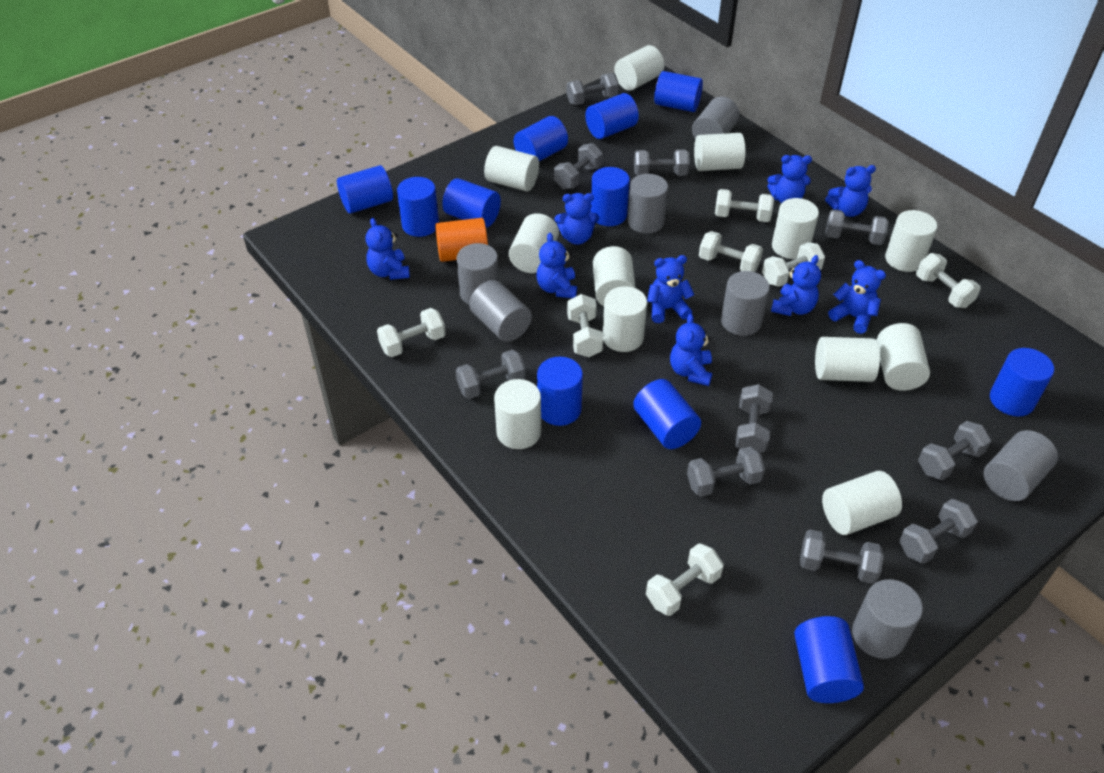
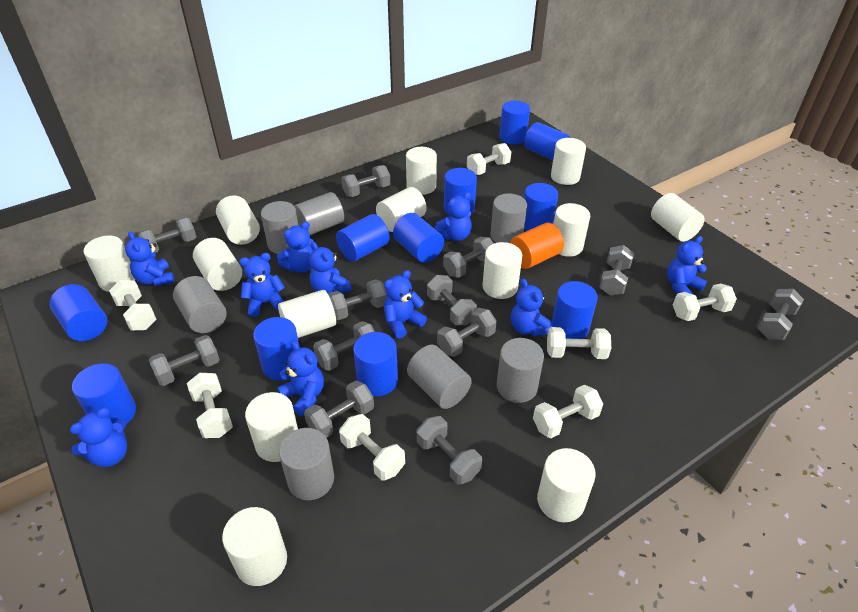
blue teddy bear: [366,218,410,280] [536,233,577,298] [555,193,599,245] [647,255,694,323] [670,314,712,386] [767,155,812,204] [771,255,821,316] [825,165,876,217] [828,260,886,334] = 9 -> [70,408,127,467] [125,231,174,286] [239,253,285,317] [277,221,314,272] [277,341,324,416] [309,242,351,293] [384,270,427,338] [435,192,472,241] [511,279,553,336] [667,236,707,294] = 10
grey dumbbell: [456,350,526,399] [554,143,603,189] [567,73,619,105] [634,149,690,176] [687,447,765,497] [735,384,773,453] [800,529,884,584] [825,209,889,245] [899,499,978,564] [918,421,991,480] = 10 -> [138,217,197,253] [149,335,220,386] [304,381,374,438] [313,321,375,371] [328,279,387,320] [341,165,390,197] [417,416,482,484] [427,275,477,325] [437,308,497,357] [443,237,494,278] [599,245,634,296] [758,289,804,340] = 12
white cylinder: [484,146,539,192] [494,379,541,449] [509,213,559,273] [593,246,636,306] [603,286,647,352] [614,45,664,90] [694,133,746,171] [772,198,819,259] [815,337,880,382] [822,471,902,535] [877,323,930,391] [885,210,937,272] = 12 -> [84,236,135,292] [193,238,242,291] [216,195,260,245] [222,507,287,586] [245,392,298,462] [278,290,336,338] [376,187,426,232] [406,147,437,195] [482,242,522,299] [537,448,596,522] [551,138,586,185] [553,203,590,257] [651,193,705,242] = 13

